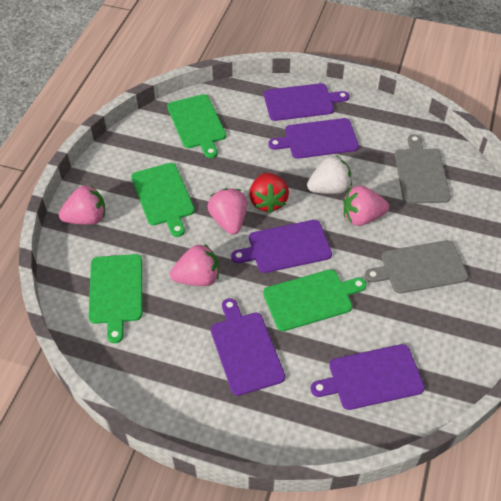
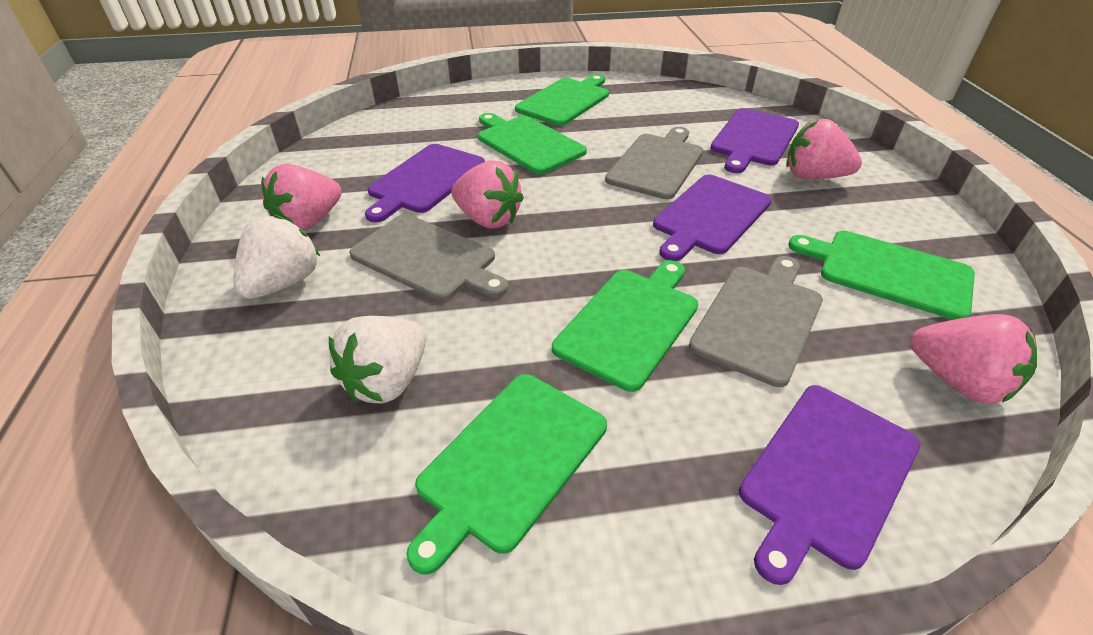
green cutting board: [89,254,142,343] [131,163,195,237] [167,94,226,158] [263,269,367,331] = 4 -> [406,374,607,575] [478,113,587,174] [515,74,609,126] [552,260,698,392] [788,231,975,320] = 5
grey cutting board: [365,240,468,294] [395,134,451,203] = 2 -> [349,214,508,301] [605,127,703,199] [689,256,823,387] = 3
purple cutting board: [211,298,285,396] [231,220,332,273] [264,83,349,121] [269,118,359,159] [311,344,425,410] = 5 -> [365,144,485,222] [653,175,772,261] [710,108,799,173] [739,385,920,585] = 4
red strawberry: [249,173,289,213] = 1 -> none = 0
white strawberry: [307,155,352,194] = 1 -> [233,214,320,299] [329,316,427,404] = 2

